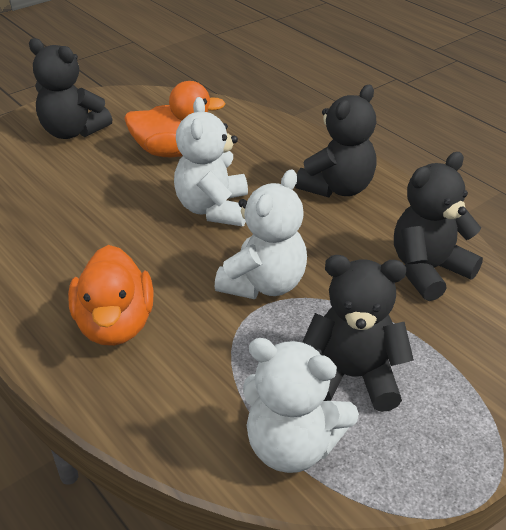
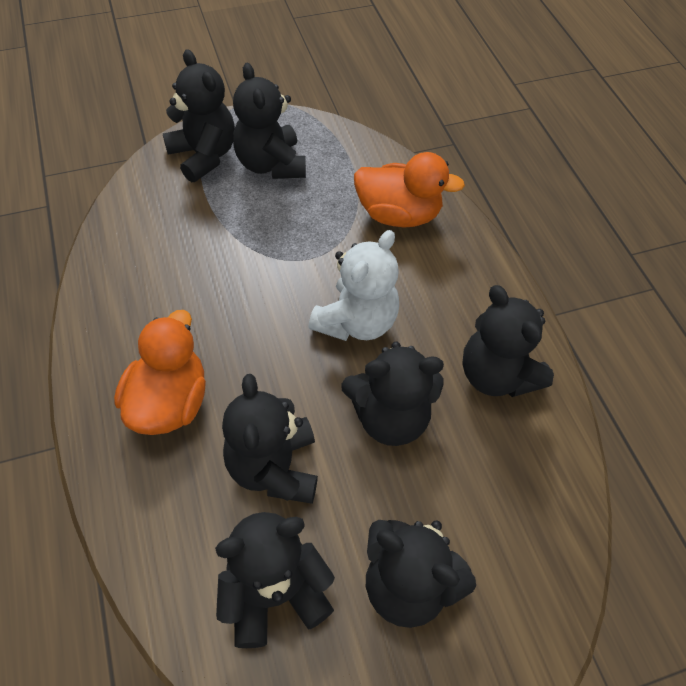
black teddy bear: [29,38,112,139] [295,85,377,197] [302,255,414,412] [394,152,483,301] = 4 -> [163,49,235,182] [215,512,335,648] [222,374,318,504] [233,63,306,179] [342,342,444,446] [366,520,476,628] [462,285,554,397] = 7
white teddy bear: [174,97,248,226] [215,169,307,299] [243,338,359,473] = 3 -> [308,230,399,341] = 1

